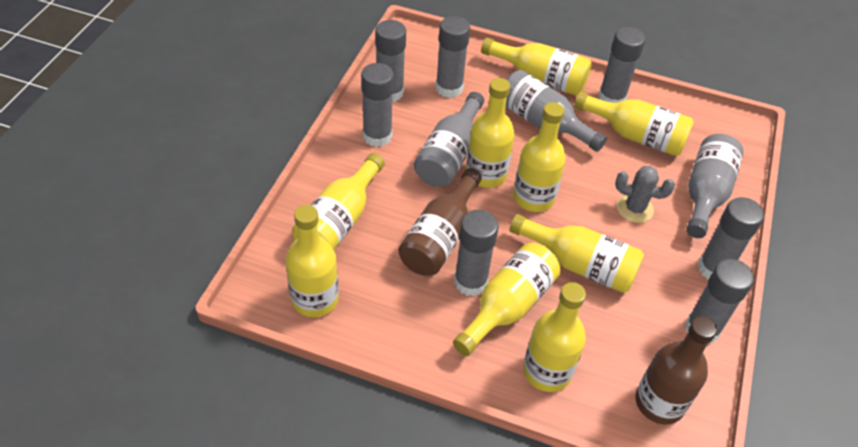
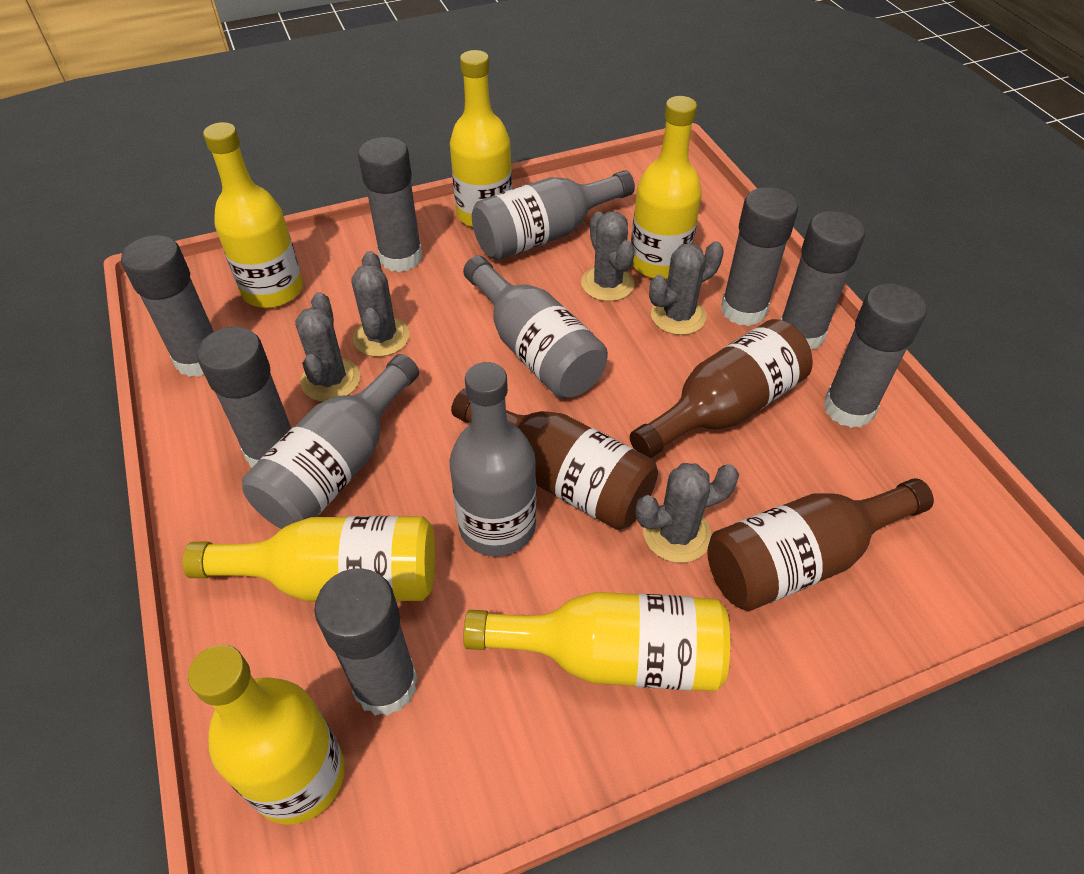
brown bottle: [398,168,482,276] [636,316,717,424] = 2 -> [451,388,658,530] [630,319,813,458] [707,478,934,611] = 3
grey bottle: [414,92,484,187] [506,70,607,152] [686,134,744,238] = 3 -> [242,354,419,529] [450,362,537,556] [463,255,608,398] [472,170,635,260] = 4
grey cactus: [615,166,675,223] = 1 -> [295,292,360,402] [351,251,410,357] [581,212,635,301] [635,463,739,563] [649,241,724,335] = 5
yellow bottle: [286,205,339,317] [292,153,385,250] [453,242,561,356] [466,78,515,188] [481,38,592,96] [510,214,644,293] [513,102,566,212] [523,282,586,392] [574,92,694,156] = 9 -> [183,516,435,602] [188,645,345,825] [203,122,303,308] [450,50,512,227] [463,592,730,691] [631,96,702,279] = 6

